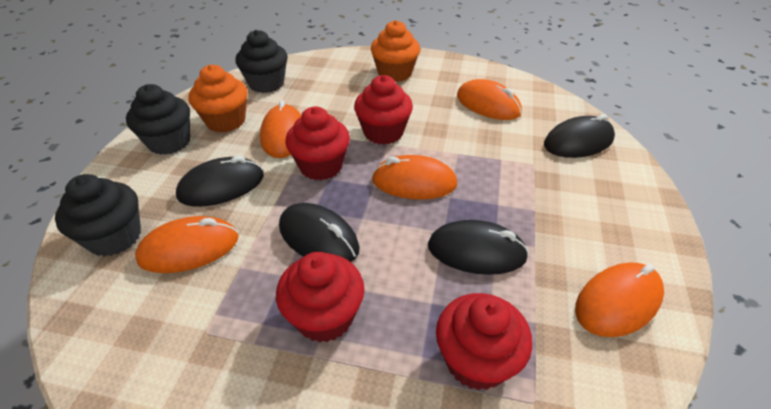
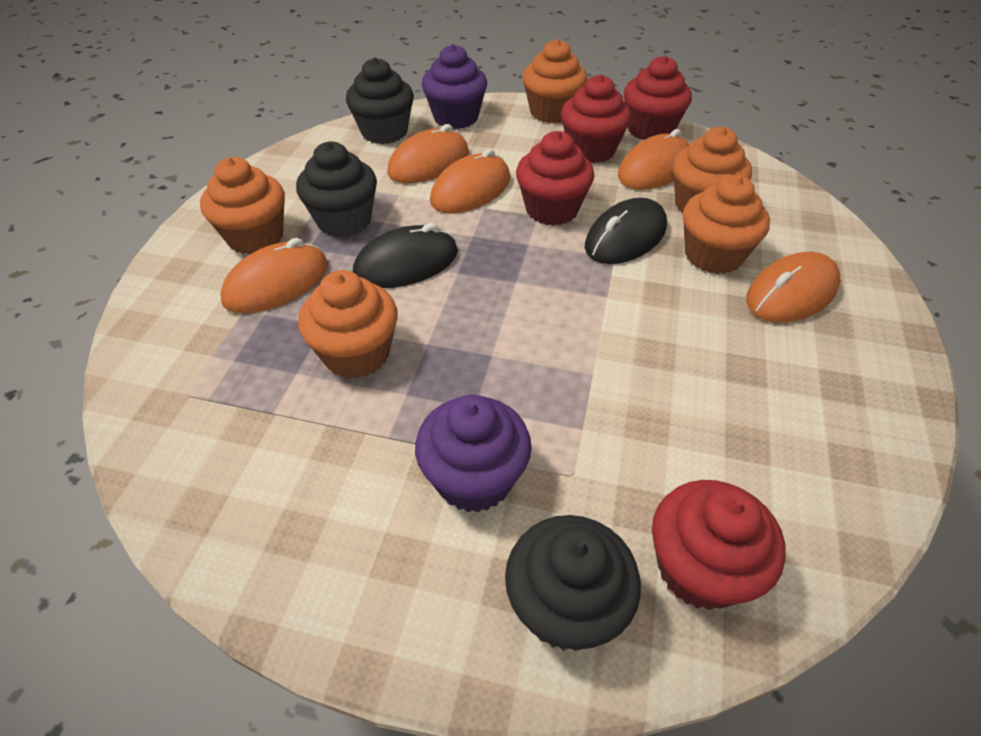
black mouse: [176,156,264,207] [279,203,360,262] [428,220,529,275] [544,114,615,158] = 4 -> [353,223,458,288] [585,198,667,264] = 2
orange cupcake: [189,65,247,133] [371,20,420,82] = 2 -> [200,157,285,254] [298,270,398,378] [522,39,587,123] [672,127,752,213] [683,175,770,274] = 5
purple cupcake: none = 0 -> [415,395,532,512] [422,44,487,129] = 2

